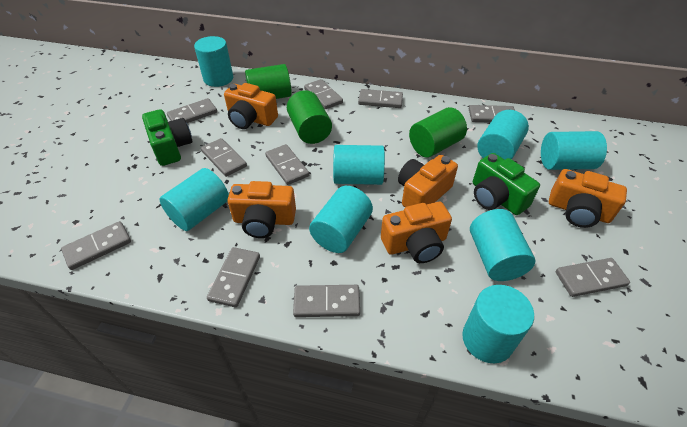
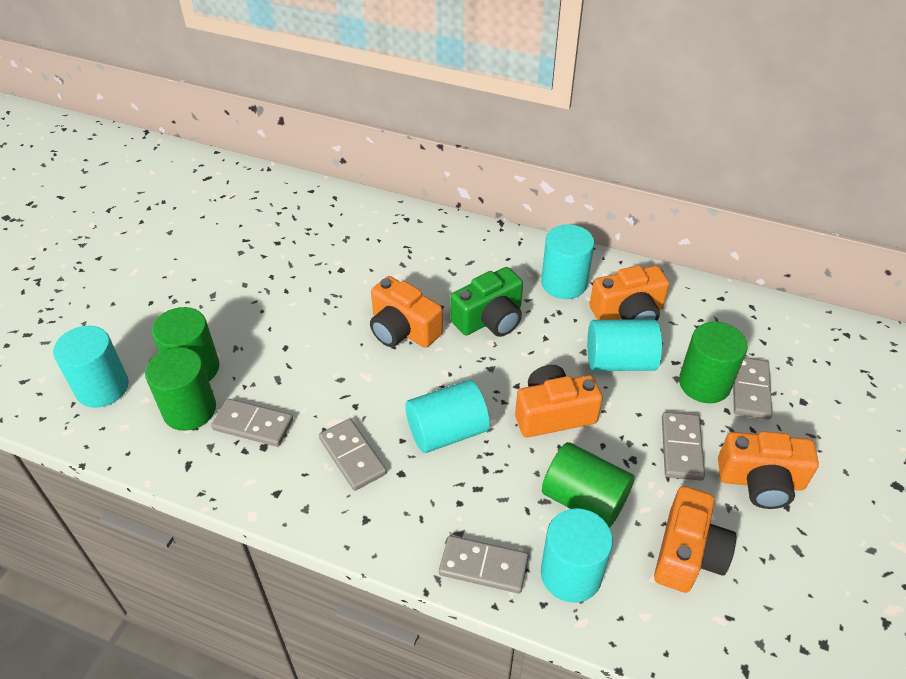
green camera: [142,109,193,166] [473,153,540,215] = 2 -> [450,267,523,337] = 1
green cylinder: [245,64,292,99] [287,90,332,144] [409,107,467,158] = 3 -> [145,347,216,431] [152,307,220,381] [542,442,635,528] [679,322,748,403] = 4
grey domino: [61,221,131,270] [167,98,217,123] [201,138,247,177] [207,247,260,307] [265,144,309,185] [293,285,360,317] [304,79,343,109] [358,89,403,108] [469,105,515,123] [556,258,630,297] = 10 -> [211,399,293,447] [319,419,387,491] [439,536,529,593] [662,412,705,481] [733,358,772,420] = 5
turquoise cylinder: [160,168,229,231] [194,36,233,87] [309,186,373,253] [333,145,385,185] [462,285,534,363] [470,209,535,281] [477,110,529,160] [541,131,607,170] = 8 -> [53,326,129,408] [405,380,490,453] [541,224,594,299] [541,508,613,603] [587,319,662,371] = 5

